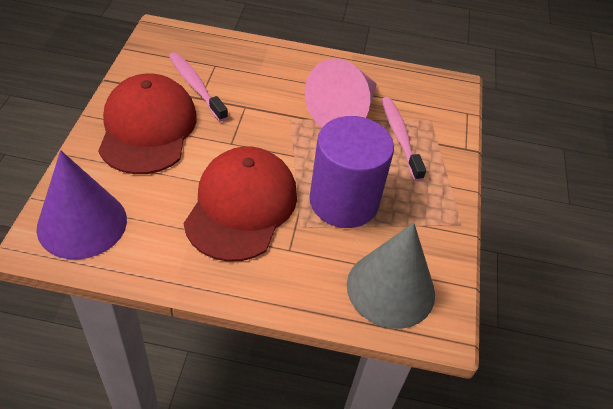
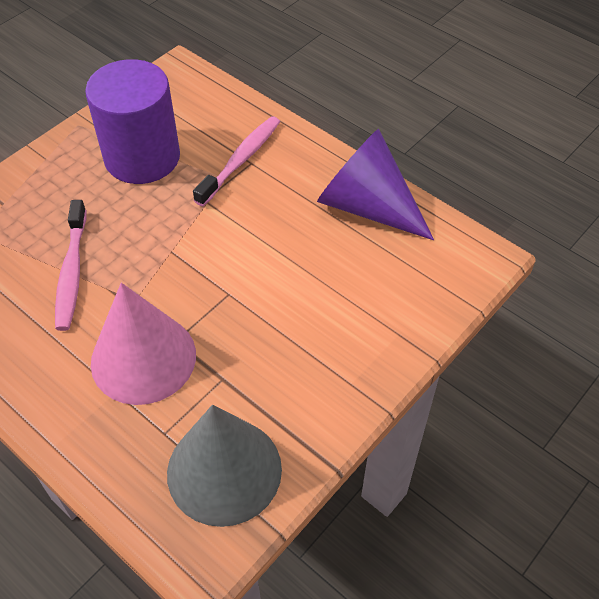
red cap: [98,74,197,174] [184,147,297,262] = 2 -> none = 0

